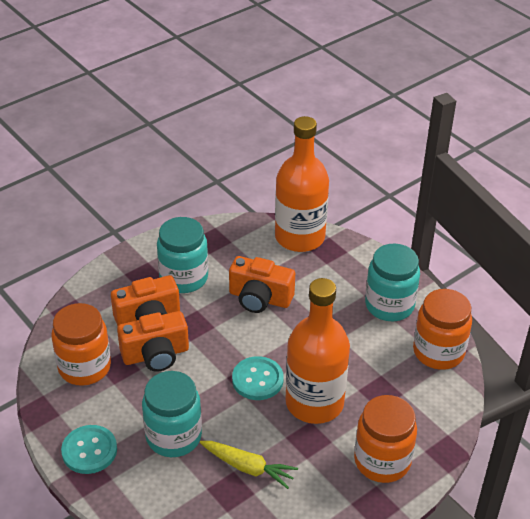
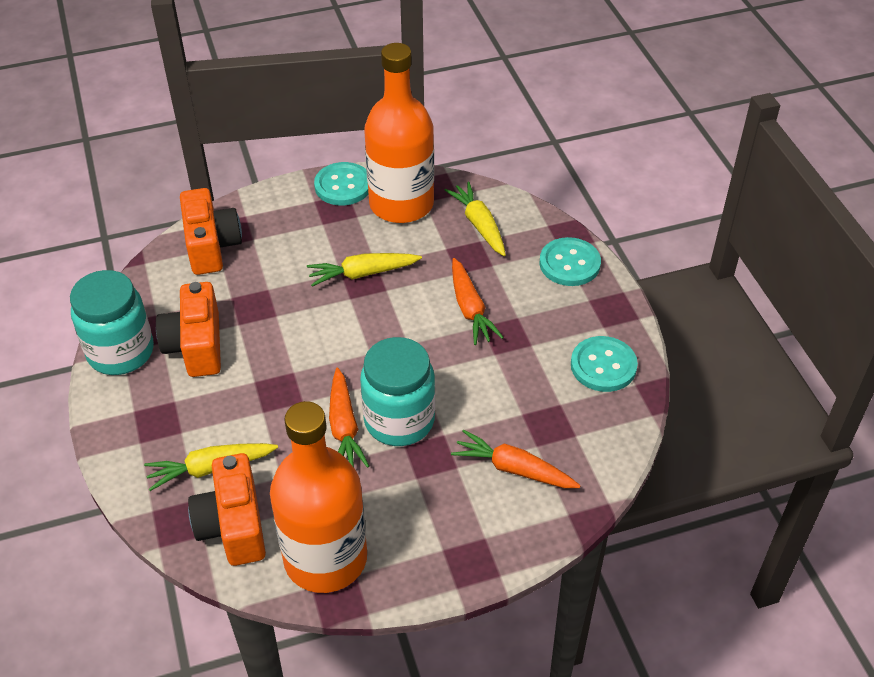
orange carrot: none = 0 -> [329,368,369,468] [451,429,581,488] [452,258,504,345] = 3
orange jar: [52,303,111,386] [354,395,417,483] [413,289,472,370] = 3 -> none = 0
turquoise button: [61,425,117,474] [232,356,284,400] = 2 -> [314,162,368,205] [539,237,601,286] [571,336,638,392] = 3
turquoise jar: [142,371,202,457] [157,217,208,293] [365,244,420,321] = 3 -> [70,270,154,375] [360,337,435,446] = 2
yellow carrot: [200,441,298,489] = 1 -> [144,443,278,491] [307,253,422,287] [445,182,506,256] = 3

